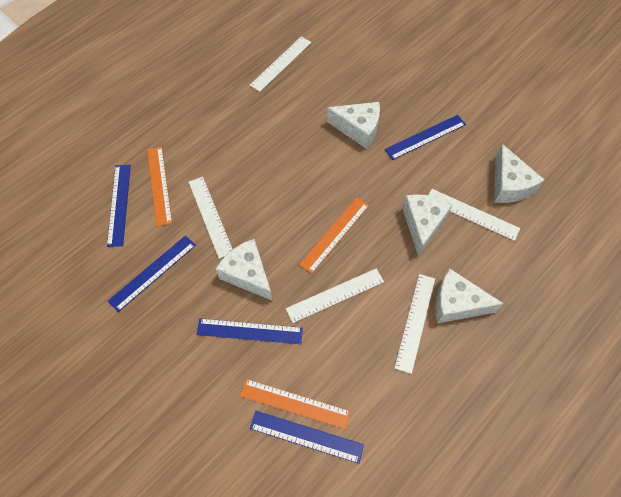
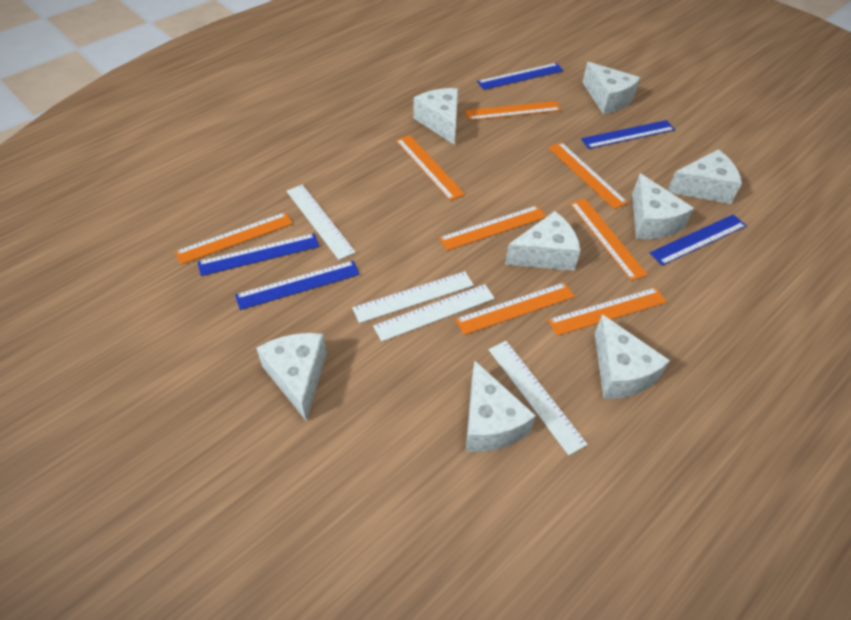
orange ruler: [147,147,172,226] [240,379,351,429] [299,197,369,274] = 3 -> [175,212,293,265] [396,135,465,201] [439,205,546,251] [455,282,575,335] [465,101,561,121] [548,142,628,209] [548,287,667,336] [570,199,648,281] = 8
white cheese: [216,239,273,301] [327,102,380,149] [402,194,453,256] [435,269,504,323] [494,144,544,203] = 5 -> [256,333,327,421] [413,88,458,145] [466,360,536,452] [505,211,581,271] [582,62,640,114] [595,314,670,399] [632,173,694,239] [667,149,742,204] = 8
white ruler: [189,177,233,259] [250,37,311,92] [286,268,384,323] [395,274,435,374] [429,189,520,241] = 5 -> [287,185,356,260] [352,271,474,323] [373,284,495,342] [488,341,588,455] = 4

